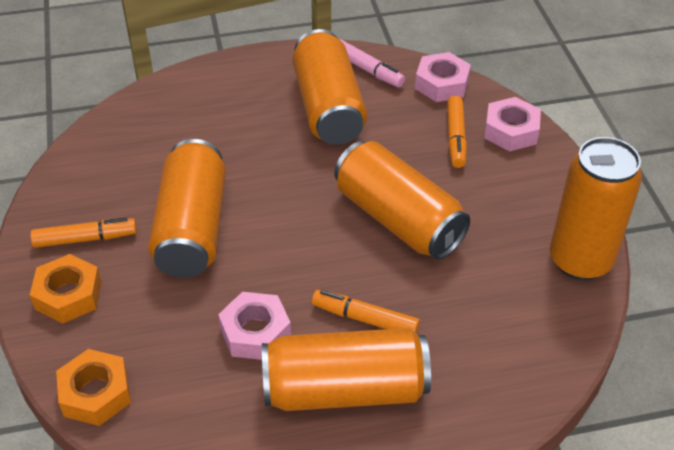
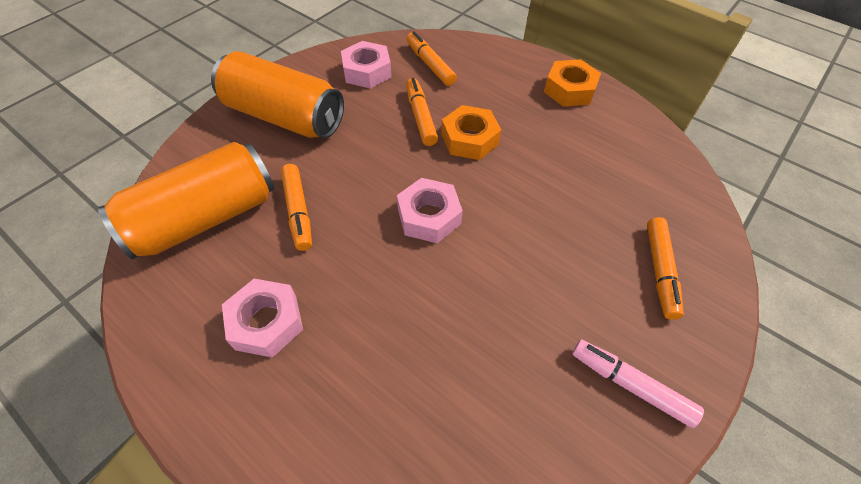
orange can: [148,139,226,278] [262,328,431,411] [293,29,367,145] [334,141,470,260] [550,137,642,281] = 5 -> [98,142,275,260] [211,51,344,138] = 2
orange marker: [30,218,137,248] [312,290,420,334] [447,96,467,168] = 3 -> [281,164,312,251] [406,78,438,146] [407,31,457,86] [647,217,684,320] = 4

